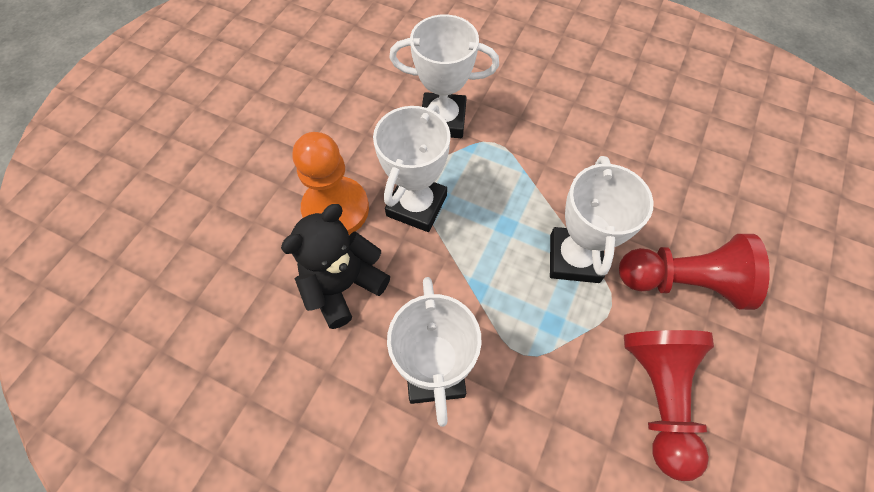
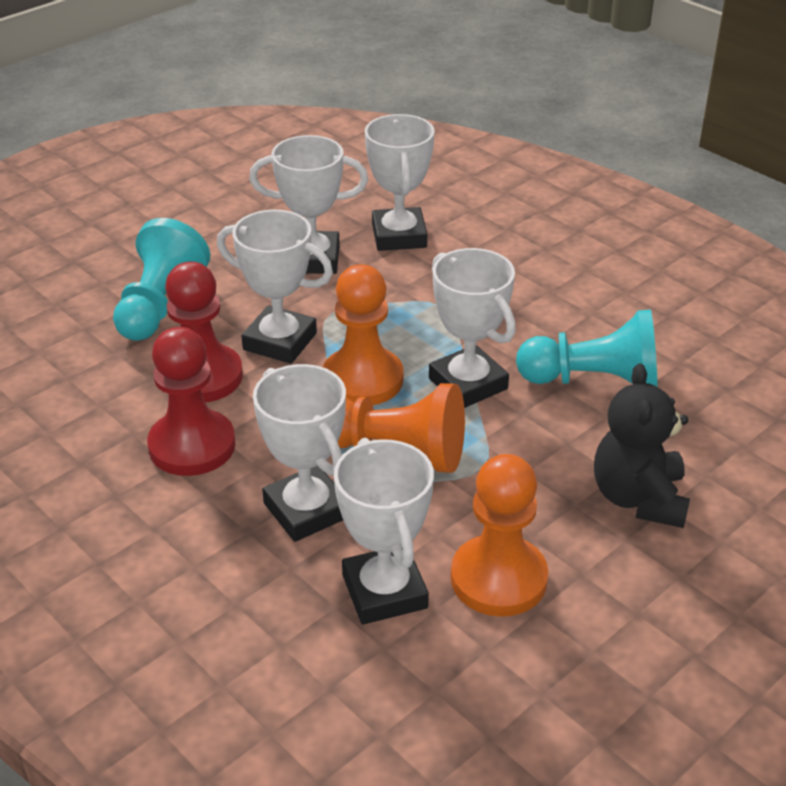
orange pawn: [293,132,369,235] = 1 -> [323,264,404,405] [338,383,465,473] [451,454,548,617] = 3
turquoise pawn: none = 0 -> [113,218,210,341] [516,309,658,387] = 2
white trophy: [373,104,451,232] [387,277,482,427] [389,14,499,138] [550,156,653,283] = 4 -> [217,210,333,364] [249,135,368,274] [253,364,346,542] [334,438,434,625] [365,114,435,251] [429,248,516,408] = 6

